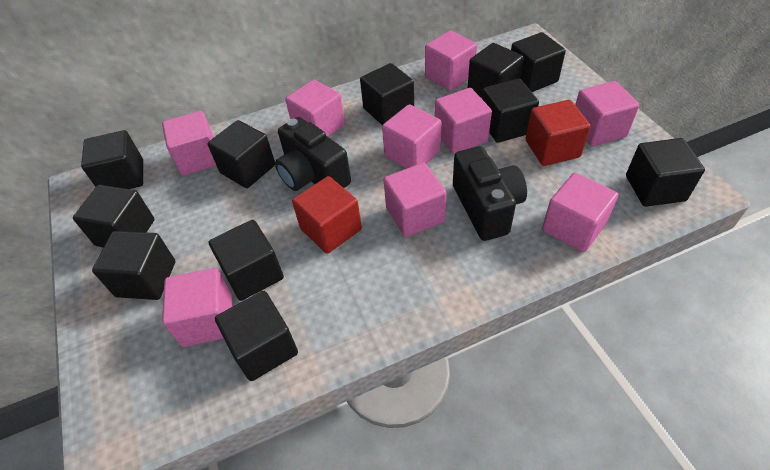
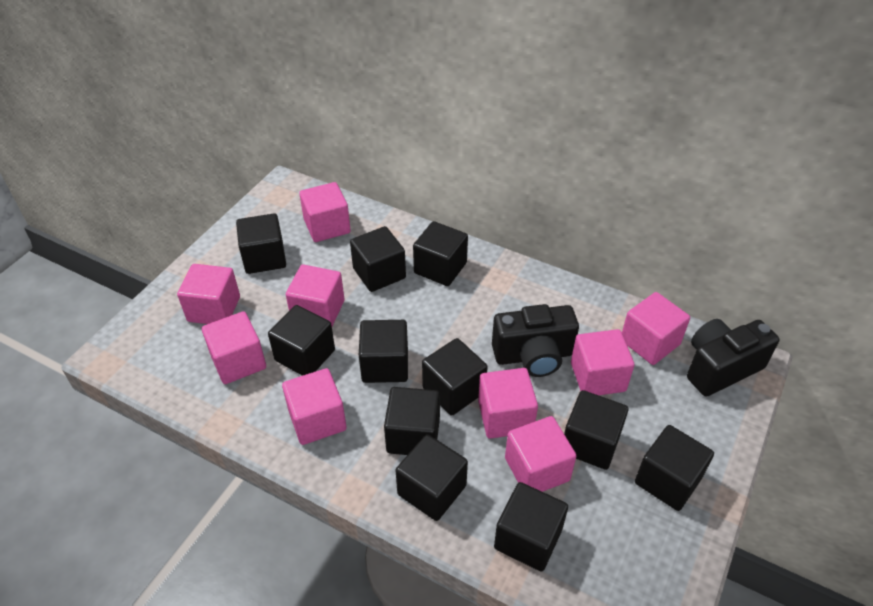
red cube: [292,176,362,254] [525,100,591,166] = 2 -> none = 0

